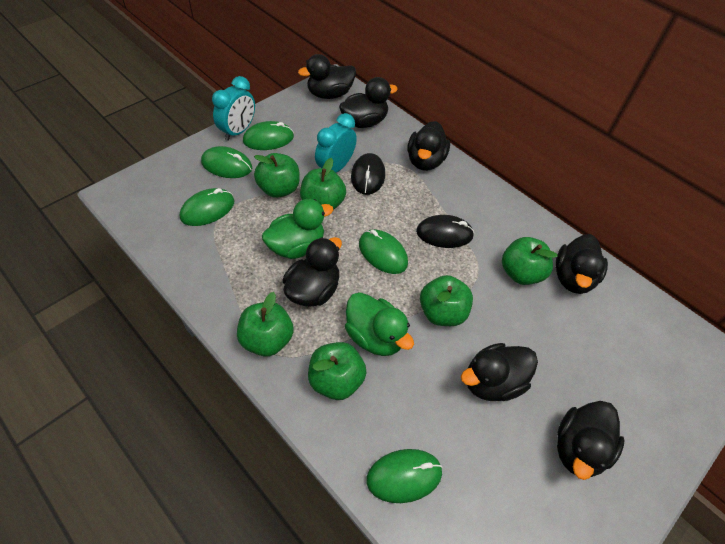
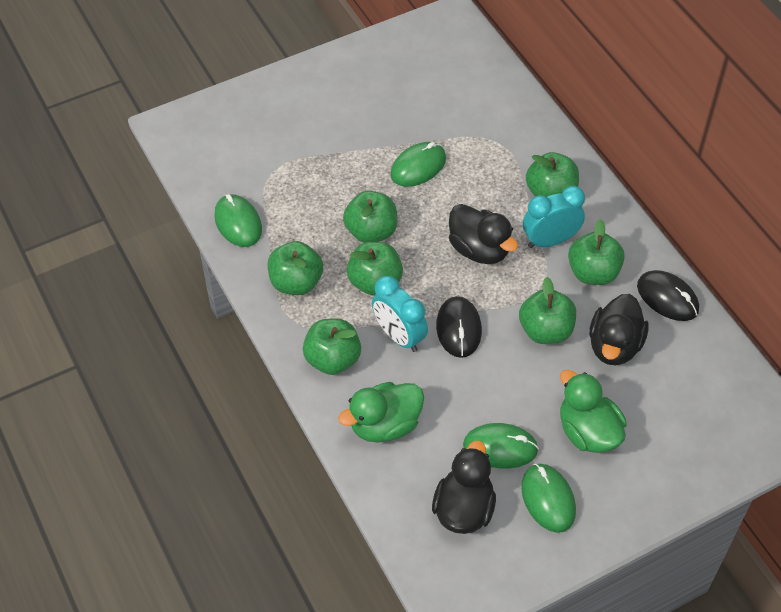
black duck: [282,237,342,307] [298,54,356,99] [339,77,398,128] [407,121,450,171] [461,343,538,401] [555,234,608,294] [557,401,624,480] = 7 -> [432,441,496,534] [449,204,518,264] [589,294,649,365] = 3
green apple: [237,292,294,357] [254,153,300,198] [300,158,346,210] [308,342,367,400] [420,275,473,326] [502,237,558,285] = 6 -> [268,241,323,295] [303,319,361,375] [343,191,398,243] [347,242,403,296] [519,277,576,344] [526,152,579,197] [568,219,625,285] = 7
green mouse: [180,188,234,226] [201,146,252,178] [243,121,294,150] [359,229,408,274] [366,449,442,503] = 5 -> [214,194,262,247] [390,142,446,187] [463,423,539,469] [521,464,576,533] = 4

